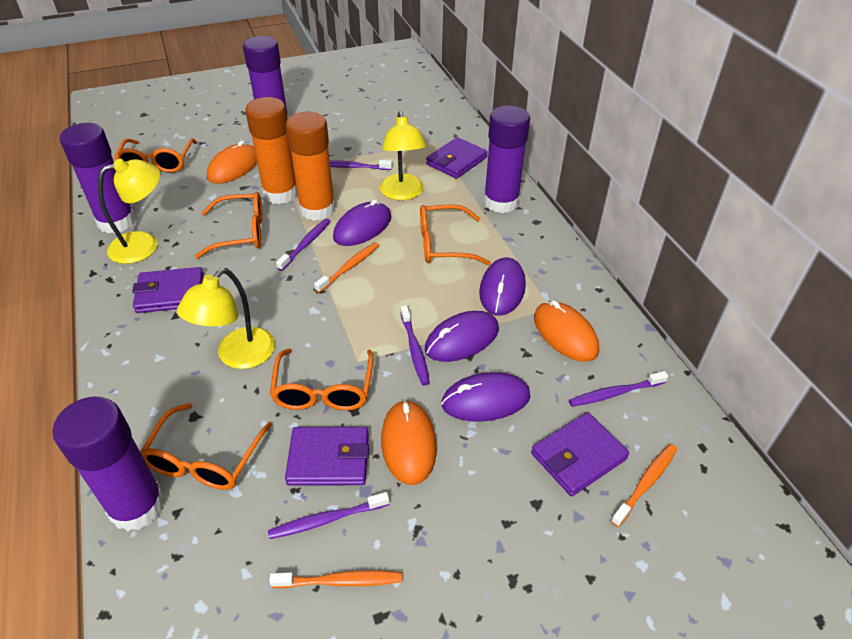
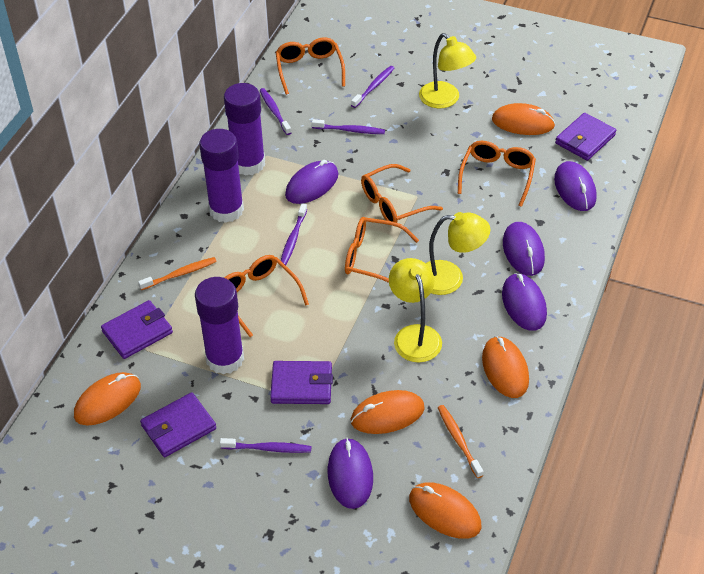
orange glue stick: [245,97,298,204] [285,112,335,221] = 2 -> none = 0
orange mouse: [207,140,257,184] [381,399,437,485] [534,300,599,362] = 3 -> [74,372,141,425] [351,390,425,434] [409,482,482,539] [482,336,529,398] [492,103,555,135] = 5
orange toothbrush: [269,570,402,588] [314,242,380,293] [611,444,677,527] = 3 -> [138,257,217,290] [438,405,484,478] = 2
purple glue stick: [53,397,165,531] [60,123,136,233] [243,36,289,119] [483,105,530,213] = 4 -> [195,277,244,374] [199,129,244,223] [224,83,265,176] = 3
purple mouse: [333,199,391,246] [425,311,499,362] [441,372,530,422] [479,258,526,316] = 4 -> [285,160,339,204] [328,438,373,509] [502,273,547,331] [503,222,545,276] [554,161,597,211] = 5

